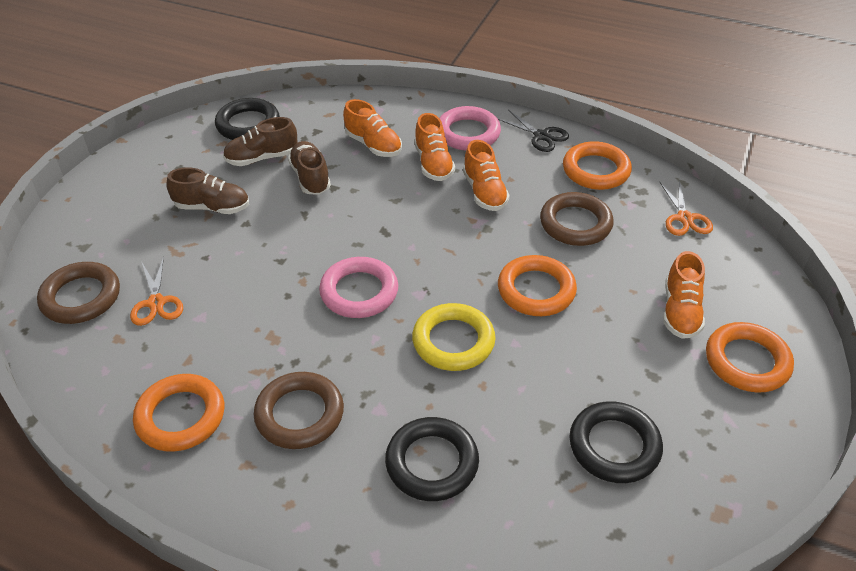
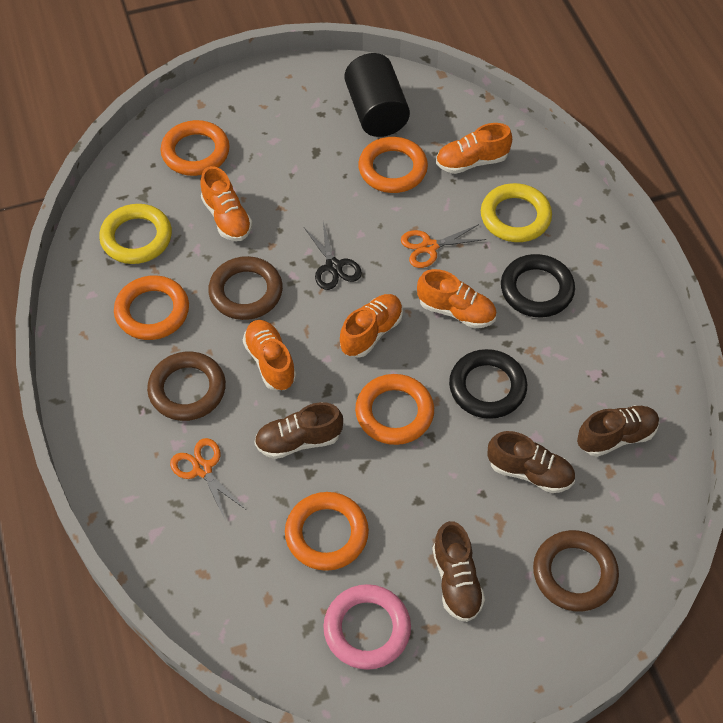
black cylinder: none = 0 -> [344,53,410,137] = 1
black ring: [215,98,280,140] [385,417,479,501] [569,401,663,483] = 3 -> [449,349,527,419] [501,254,575,317] = 2
brown shoe: [166,167,249,214] [223,117,297,166] [288,141,331,195] = 3 -> [254,402,343,459] [433,521,485,622] [488,431,575,493] [577,405,659,457] = 4
orange ring: [133,374,224,452] [498,255,577,316] [563,141,632,190] [706,322,794,393] = 4 -> [114,275,189,340] [161,120,230,176] [285,492,369,571] [355,374,434,445] [358,137,428,193] = 5
orange shoe: [343,99,402,157] [414,113,455,181] [463,140,510,211] [663,251,705,339] = 4 -> [200,166,253,241] [243,320,296,390] [340,294,403,358] [417,269,496,328] [436,123,512,174] = 5
pink ring: [319,257,398,318] [440,106,501,151] = 2 -> [323,584,411,670] = 1
yellow ring: [412,303,496,371] = 1 -> [99,204,172,264] [481,183,552,242] = 2

